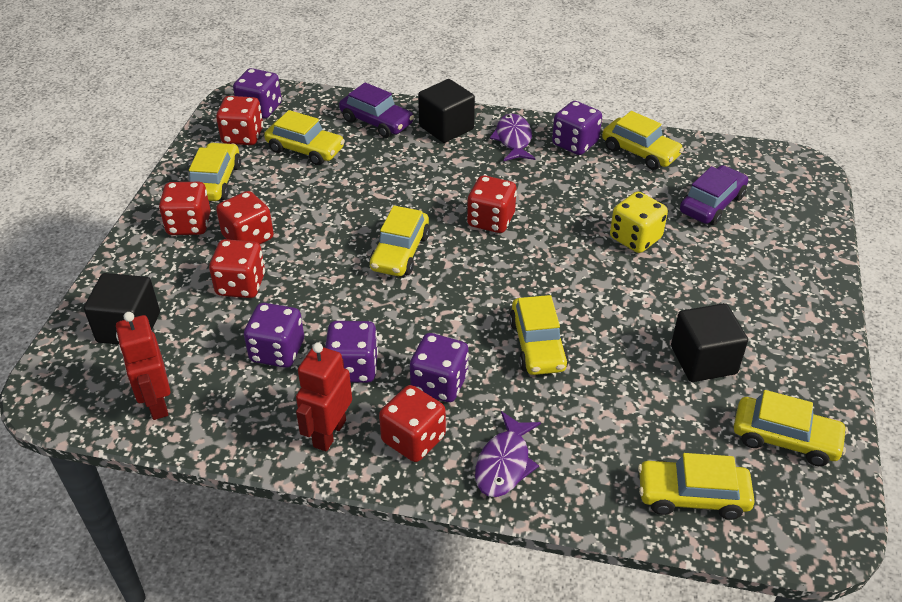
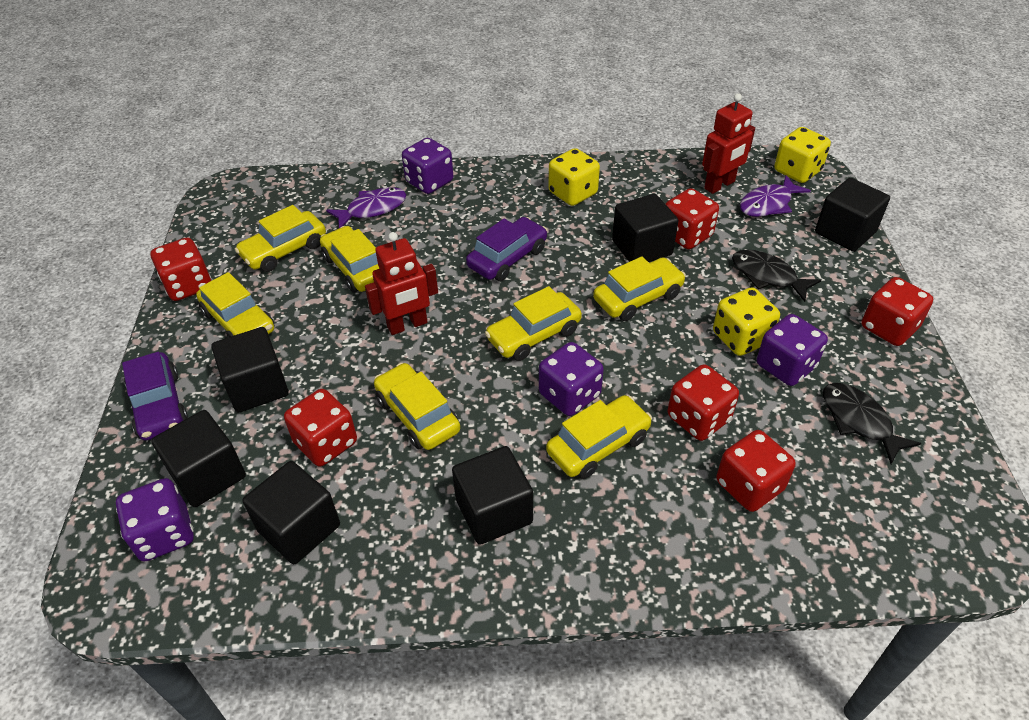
black cube: [84,273,160,344] [418,79,475,143] [671,303,748,382] = 3 -> [151,410,246,507] [212,327,289,413] [242,461,340,564] [452,446,533,545] [612,194,678,262] [815,178,890,252] = 6
black fish: none = 0 -> [732,249,821,302] [823,383,921,464] = 2
purple dice: [233,68,282,118] [244,303,304,368] [325,321,378,383] [410,333,469,402] [552,101,602,155] = 5 -> [116,478,194,561] [402,138,453,194] [539,342,604,416] [757,314,828,386] = 4
yellow dice: [610,191,668,253] = 1 -> [548,148,600,206] [713,287,780,356] [774,127,831,183] = 3

